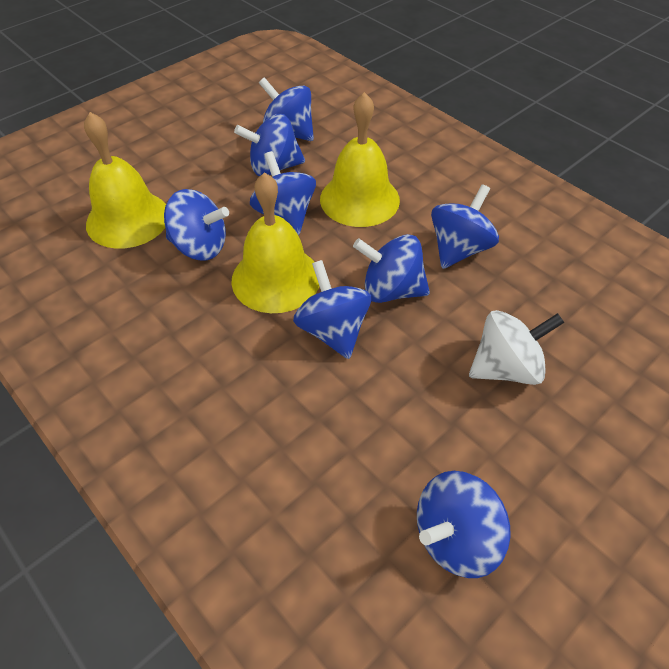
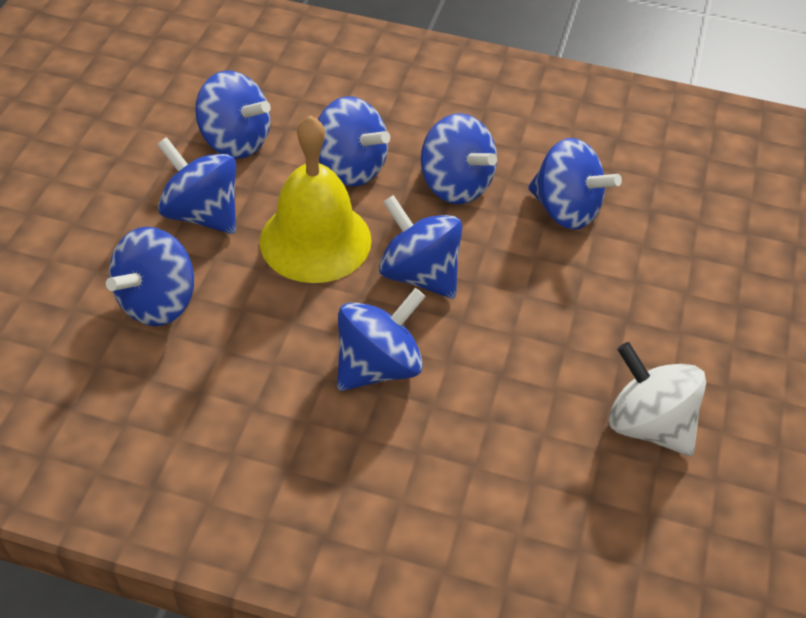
yellow bell: [84,112,166,249] [231,172,319,313] [320,92,400,227] = 3 -> [260,115,372,283] = 1

